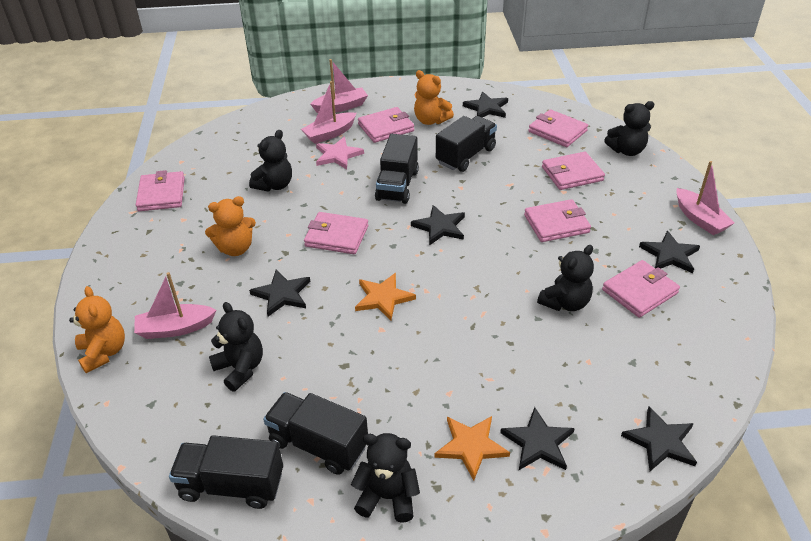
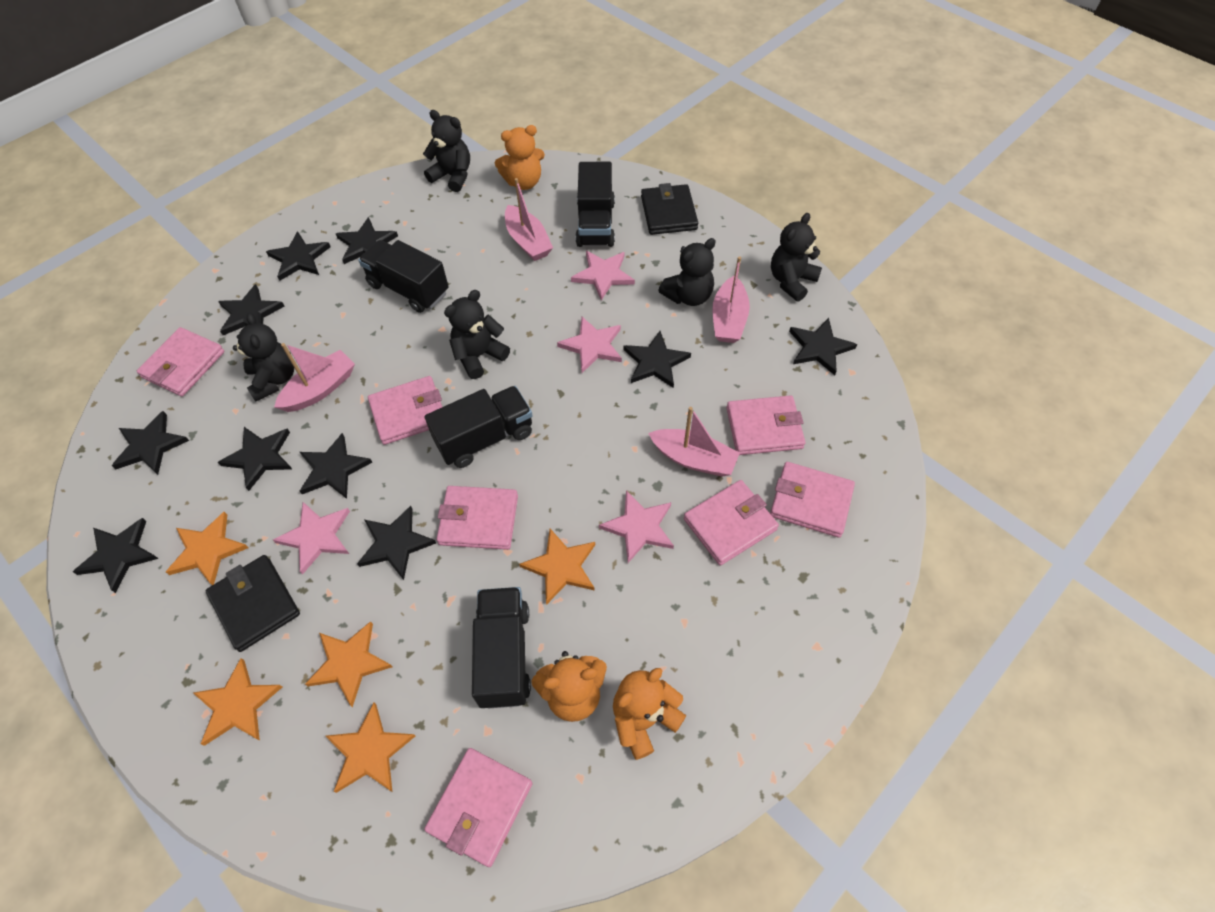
black star: [249,270,310,317] [411,205,465,245] [463,92,508,118] [500,407,575,470] [621,407,697,471] [639,231,700,273] = 6 -> [73,518,158,593] [112,411,189,475] [218,284,284,335] [218,427,292,491] [266,231,331,281] [300,433,372,499] [336,217,398,264] [357,506,436,580] [624,331,691,388] [789,318,857,375] = 10
black wallet: none = 0 -> [206,555,300,652] [641,183,698,235] = 2
orange star: [355,273,416,321] [435,416,510,481] = 2 -> [166,512,249,585] [193,658,282,746] [305,621,392,707] [326,703,415,793] [519,529,595,604] = 5
pink star: [316,137,364,169] = 1 -> [273,502,350,575] [557,317,622,373] [571,251,635,300] [599,490,674,563] = 4

